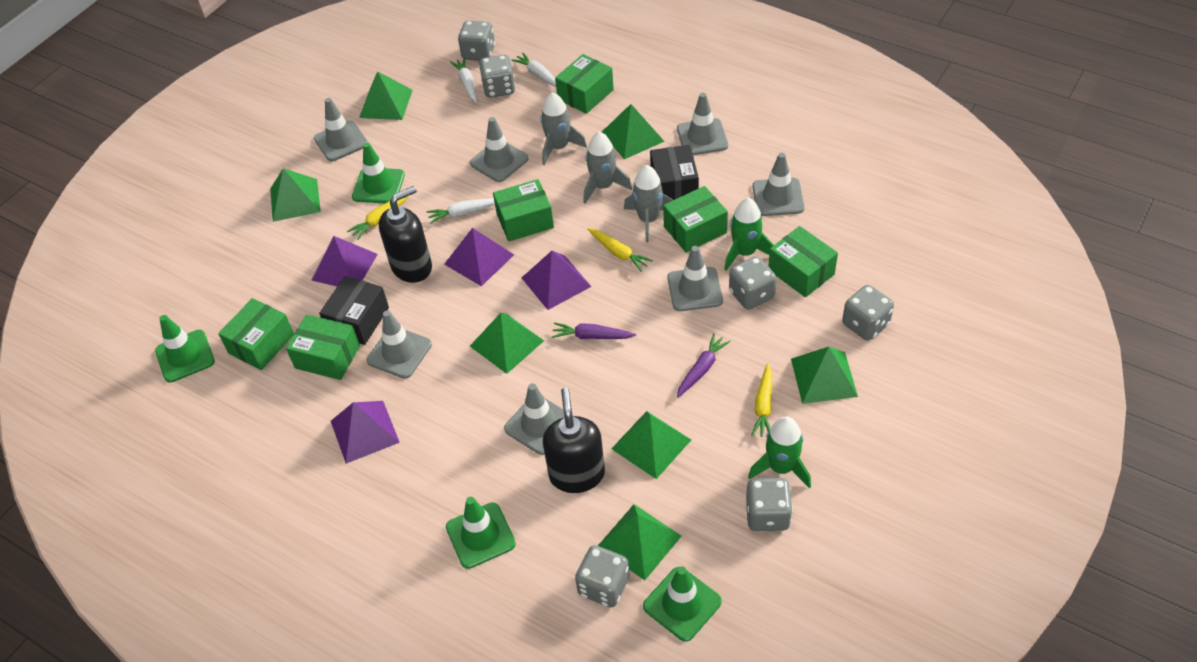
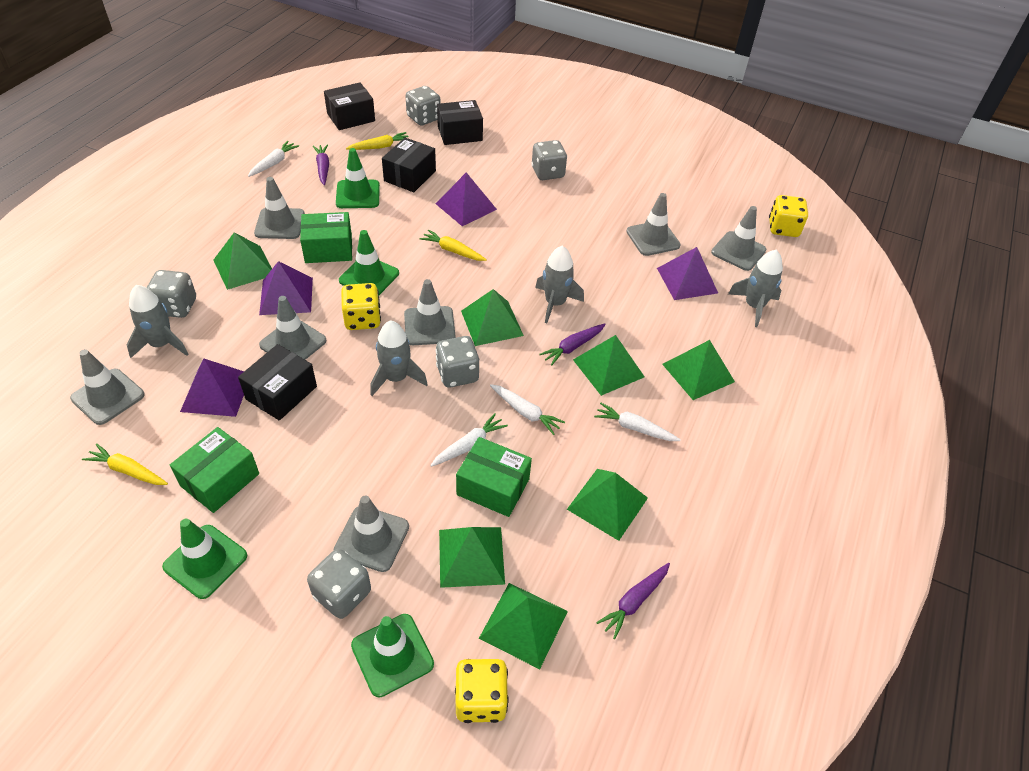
black box: [319,276,389,345] [650,145,699,200] = 2 -> [238,344,317,420] [324,82,375,130] [382,138,436,192] [437,100,483,145] = 4
black soap dispenser: [379,186,432,283] [543,388,605,493] = 2 -> none = 0
green box: [218,298,294,370] [286,314,360,380] [493,179,554,241] [555,54,614,114] [663,186,728,253] [768,226,838,297] = 6 -> [170,427,259,513] [300,212,352,263] [456,437,532,517] = 3
green rocket: [724,198,774,270] [748,417,811,488] = 2 -> none = 0
grey dice: [458,21,495,61] [479,55,515,98] [575,545,630,608] [729,256,776,310] [745,478,793,531] [842,285,894,340] = 6 -> [147,270,196,318] [307,549,371,619] [406,86,441,125] [436,336,479,388] [531,140,567,180] = 5
grey rocket: [541,92,587,165] [584,132,632,204] [624,165,673,242] = 3 -> [127,285,188,358] [370,320,428,396] [535,246,584,323] [728,250,783,327] = 4
purple carrot: [552,322,636,339] [677,333,731,398] = 2 -> [313,144,329,186] [539,324,606,366] [596,563,670,639] = 3
white carrot: [427,198,495,224] [450,57,477,103] [511,53,556,87] = 3 -> [248,141,299,177] [430,413,508,467] [490,384,565,435] [594,403,681,441] = 4
yellow dice: none = 0 -> [341,283,381,330] [455,659,509,723] [769,195,808,237] = 3

